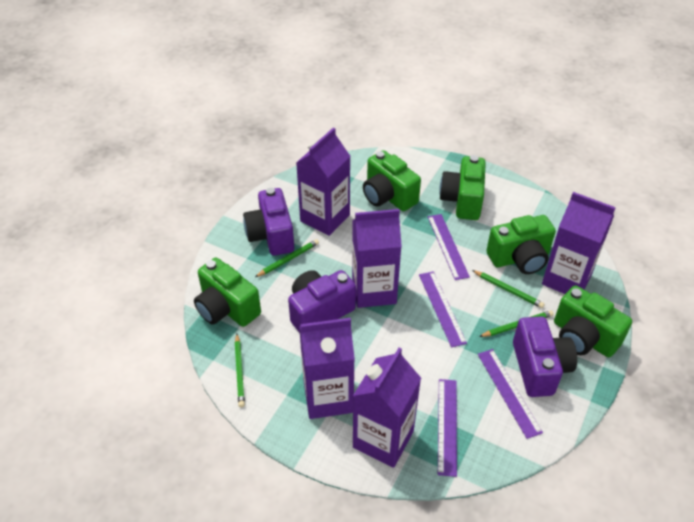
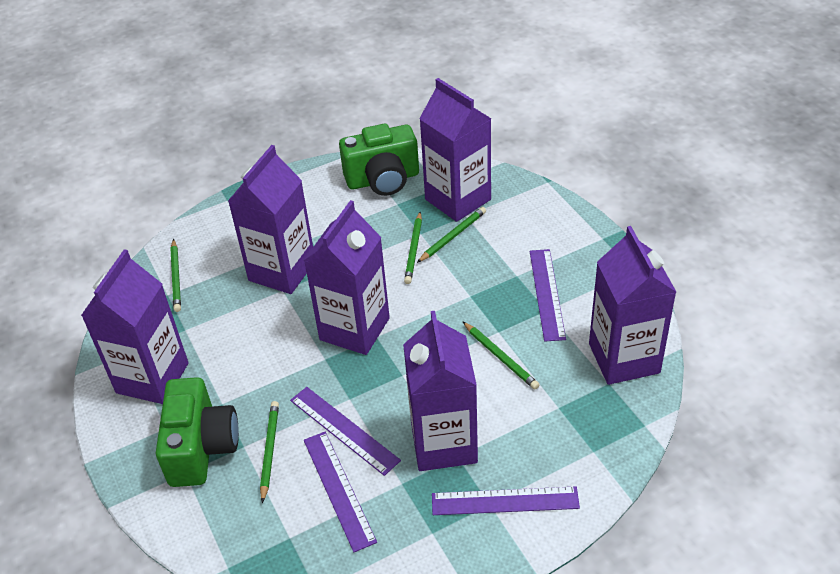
green camera: [194,258,261,327] [363,150,421,211] [439,155,486,220] [486,215,556,274] [554,285,632,357] = 5 -> [156,377,239,487] [339,124,419,196] = 2
green pencil: [235,334,245,408] [255,239,319,277] [472,270,545,308] [479,310,554,337] = 4 -> [170,239,181,312] [260,401,279,503] [404,212,422,284] [417,207,486,263] [463,322,539,390] = 5
purple camera: [243,188,294,256] [288,270,356,333] [513,316,577,397] = 3 -> none = 0
purple carton: [296,127,351,236] [299,318,355,419] [352,209,402,308] [353,348,421,468] [542,192,616,294] = 5 -> [81,249,189,404] [228,145,313,294] [304,200,390,355] [403,311,478,471] [419,78,491,222] [589,226,676,385] = 6

